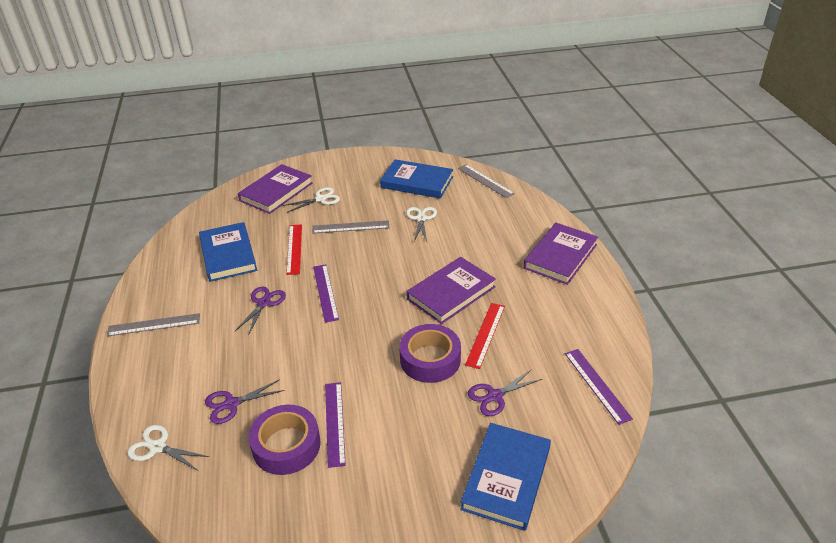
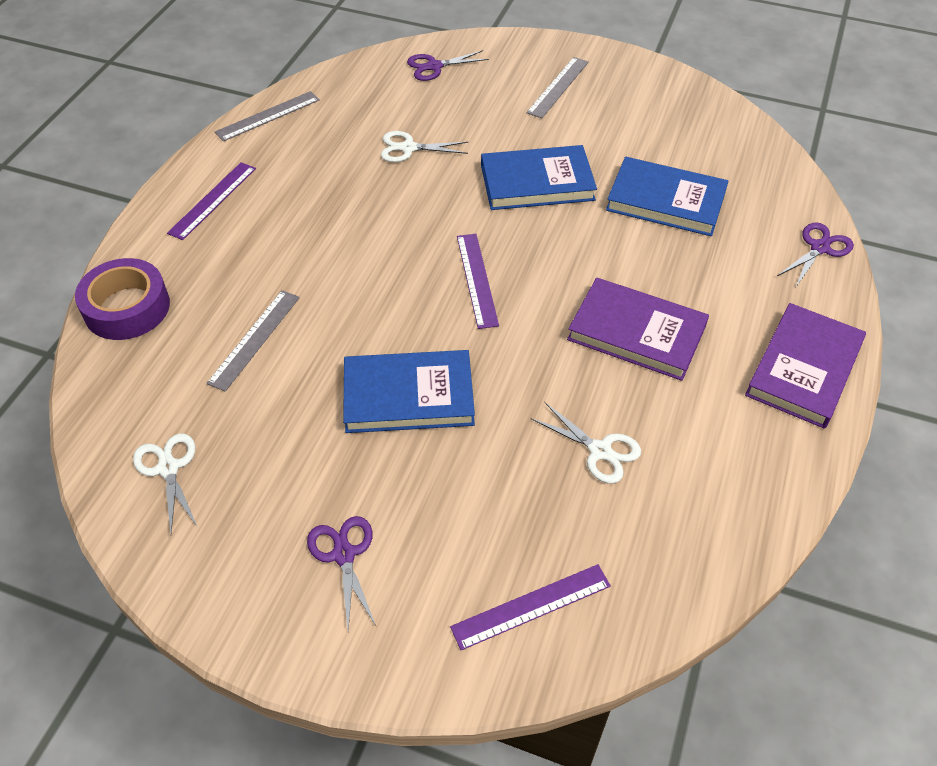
purple book: [238,164,313,214] [406,257,496,324] [524,223,598,285] = 3 -> [567,277,709,381] [745,303,866,429] = 2
purple tape: [248,405,320,475] [399,324,461,383] = 2 -> [75,258,170,340] = 1
red ruler: [286,224,302,275] [465,303,505,369] = 2 -> none = 0

